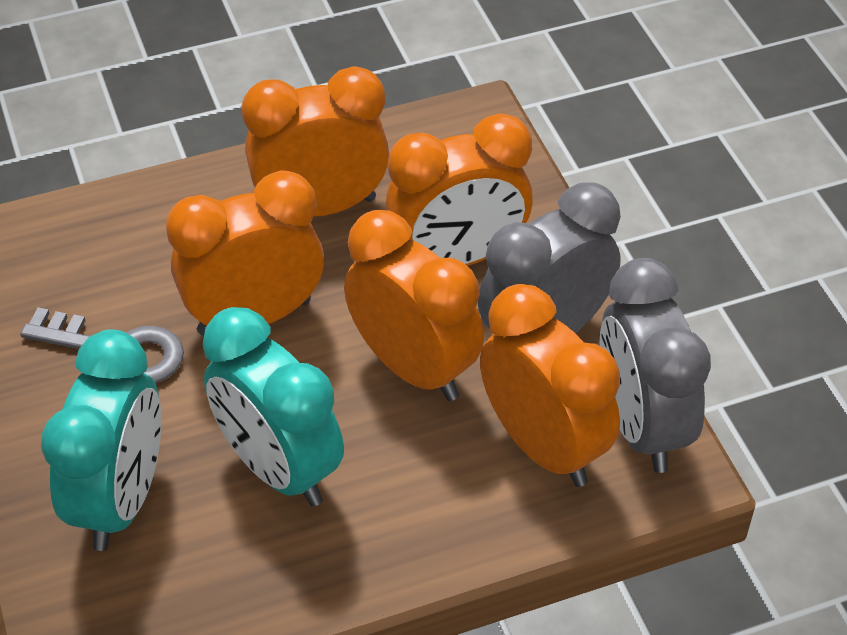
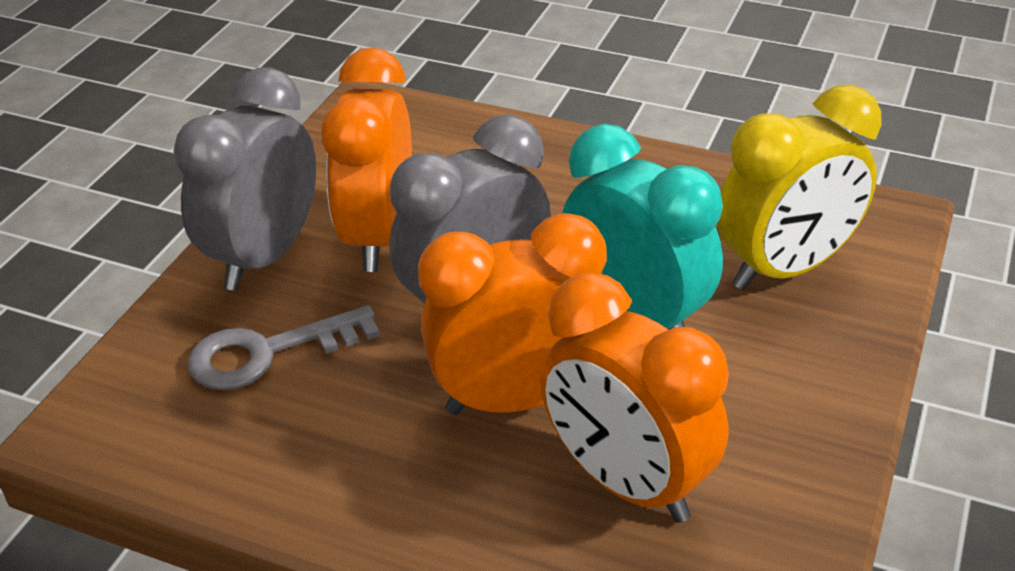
orange clock: [166,171,324,336] [242,66,389,217] [344,210,484,401] [385,113,533,266] [480,284,620,487] = 5 -> [321,47,412,272] [418,213,607,415] [540,272,729,523] = 3
turquoise clock: [41,329,162,551] [203,307,344,507] = 2 -> [562,124,723,330] = 1
yellow clock: none = 0 -> [717,85,882,290] = 1

